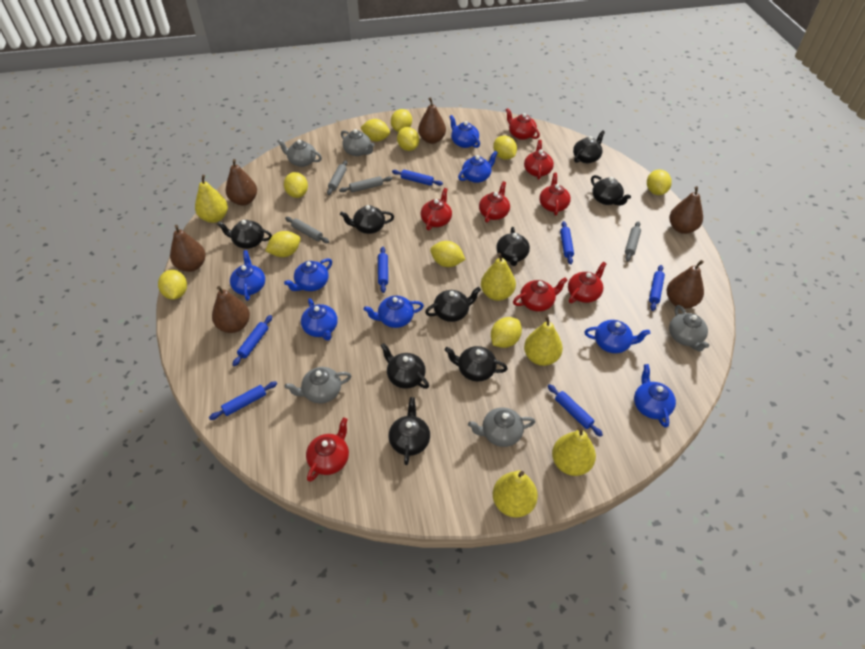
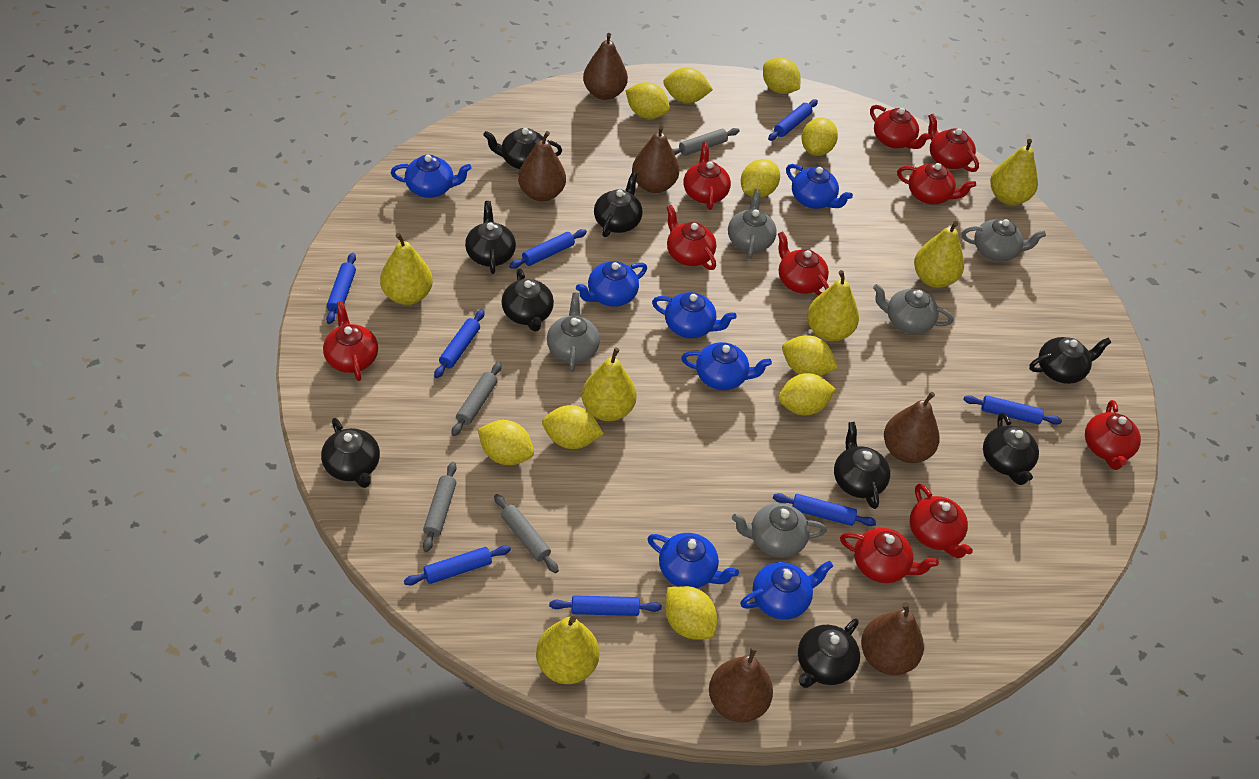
blue rolling pin: [209,381,277,420] [232,315,272,366] [378,247,388,293] [392,170,443,186] [548,384,603,437] [560,221,574,264] [649,265,665,311] = 7 -> [326,253,356,324] [404,545,511,585] [434,310,485,378] [509,229,587,269] [549,595,662,616] [768,99,818,141] [773,493,877,526] [964,395,1062,425] = 8
blue teapot: [230,250,265,301] [284,258,332,291] [301,298,338,341] [363,296,424,328] [449,115,480,148] [458,151,498,183] [584,320,650,353] [634,364,676,428] = 8 -> [391,155,472,198] [576,261,647,307] [647,533,739,588] [652,292,737,338] [681,342,772,390] [740,561,833,620] [786,164,853,209] = 7
red teapot: [306,417,349,482] [421,188,452,230] [479,181,510,223] [506,108,540,140] [513,277,568,312] [524,140,554,180] [539,173,571,216] [568,262,606,303] = 8 -> [323,301,378,381] [667,205,716,270] [683,142,731,210] [778,232,829,296] [840,528,939,583] [870,105,932,149] [897,163,976,204] [910,484,973,558] [928,114,979,172] [1085,400,1141,470] = 10
yellow pear: [195,175,228,223] [481,253,516,301] [493,470,538,518] [524,315,563,366] [552,427,596,476] = 5 -> [380,233,433,305] [536,616,600,684] [582,347,637,421] [807,270,859,341] [914,221,964,288] [990,139,1038,205] = 6

